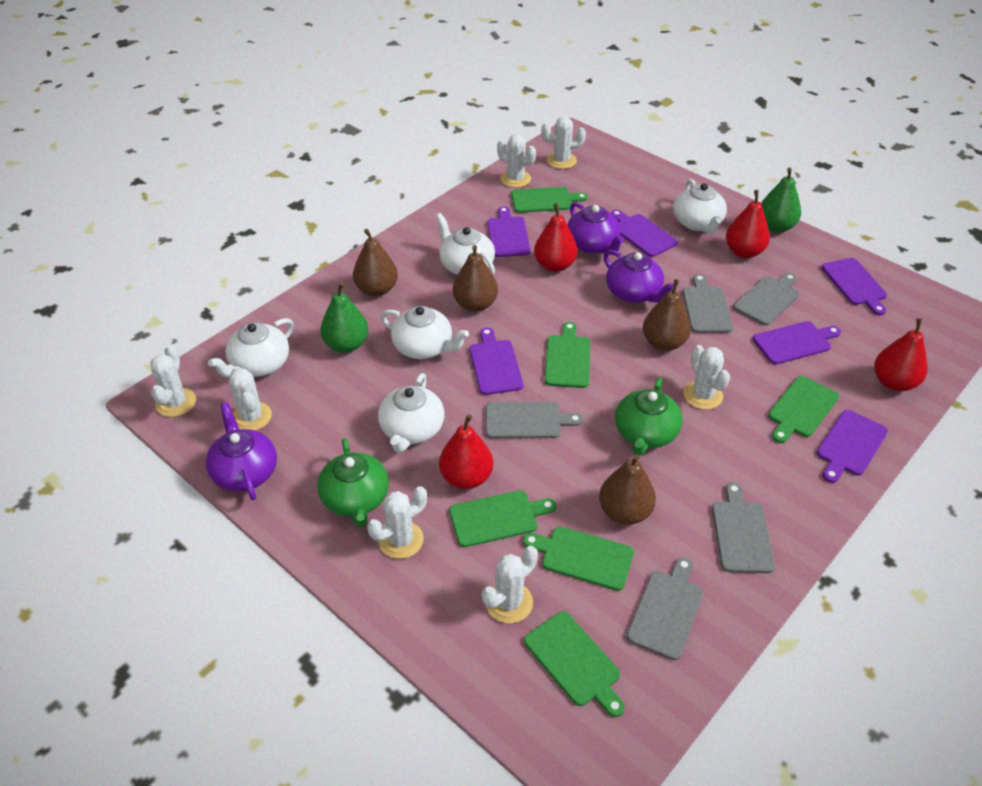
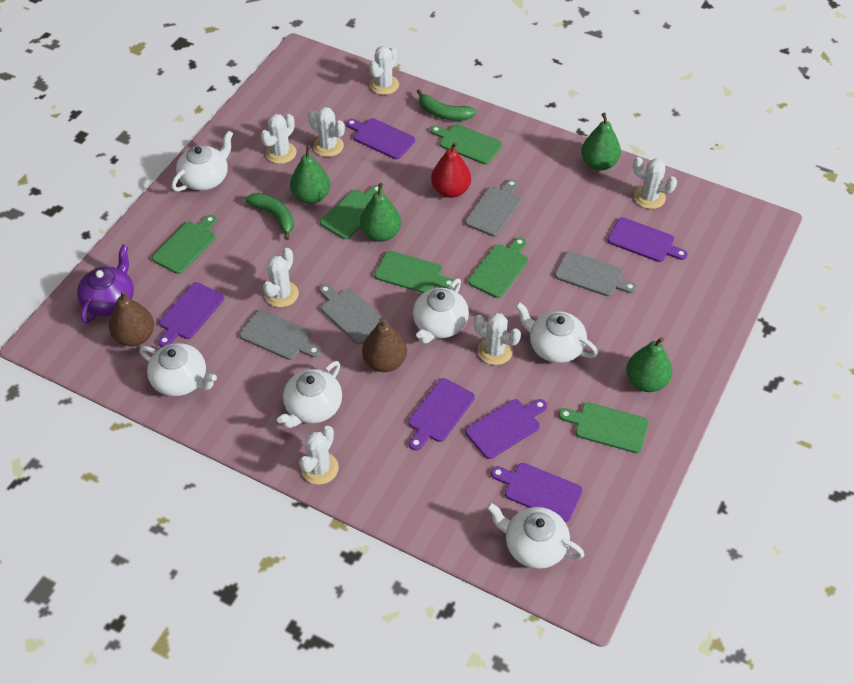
brown pear: [353,229,398,296] [453,245,498,312] [599,454,656,525] [643,279,691,351] = 4 -> [109,290,154,346] [362,318,407,372] = 2
green banana: none = 0 -> [245,193,294,240] [417,89,476,121] = 2
green pear: [320,282,369,353] [761,167,801,233] = 2 -> [290,145,330,204] [360,183,401,242] [581,113,621,171] [626,337,672,392] = 4
green teapot: [317,438,389,527] [615,378,682,456] = 2 -> none = 0
grey cutting board: [486,402,583,439] [627,557,703,660] [683,274,733,333] [712,482,775,573] [733,273,799,326] = 5 -> [240,310,321,360] [319,284,387,344] [465,179,521,237] [555,251,637,297] = 4
purple teapot: [206,402,277,500] [567,202,624,254] [603,250,674,303] = 3 -> [77,244,134,323] = 1
red pear: [439,414,493,489] [534,203,578,272] [726,190,770,258] [874,318,928,392] = 4 -> [431,142,471,198] = 1
white teapot: [208,318,294,377] [378,373,445,453] [381,306,469,359] [436,213,495,275] [673,179,727,234] = 5 -> [140,343,217,396] [172,130,233,192] [277,361,342,428] [413,278,469,344] [487,503,584,569] [515,302,598,363] = 6

